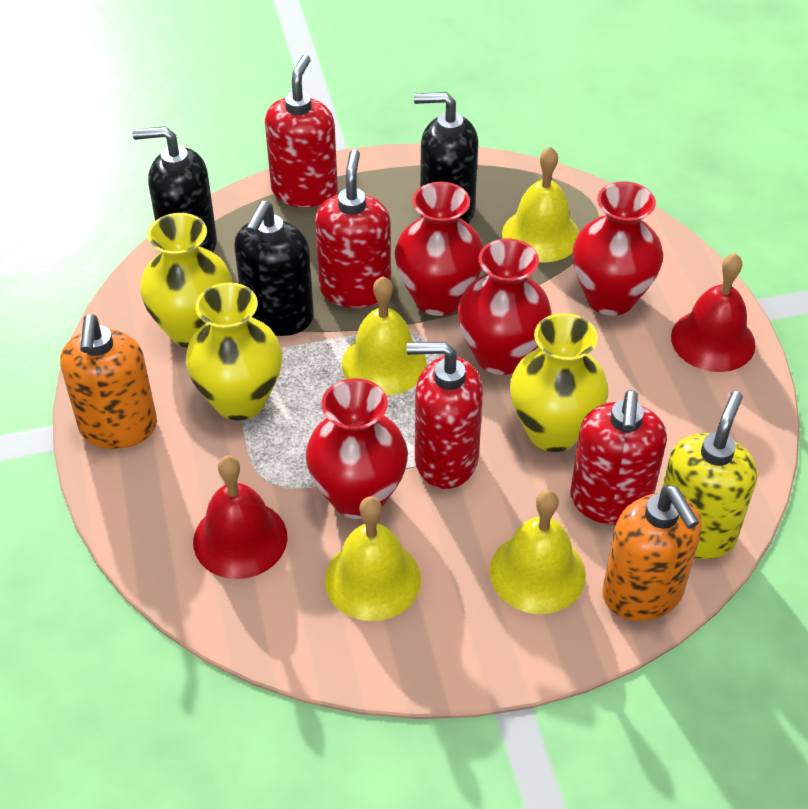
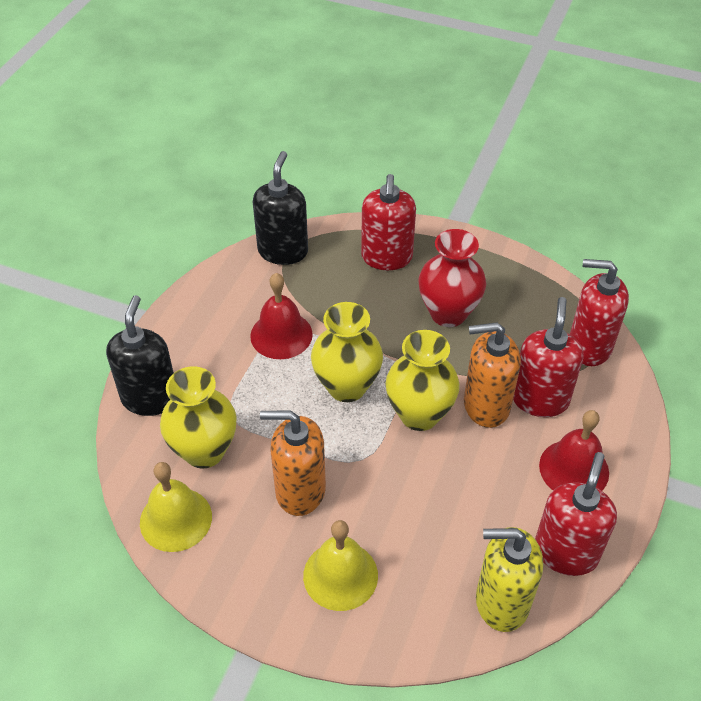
black soap dispenser: [132,126,217,252] [234,201,314,336] [414,92,478,224] = 3 -> [106,295,174,416] [253,151,308,265] = 2
red vase: [306,378,408,519] [395,182,483,316] [458,238,552,375] [573,181,663,316] = 4 -> [418,229,486,327] = 1
yellow bell: [325,497,421,621] [342,276,427,396] [490,490,586,614] [502,147,580,262] = 4 -> [140,462,212,552] [303,520,378,611] = 2

